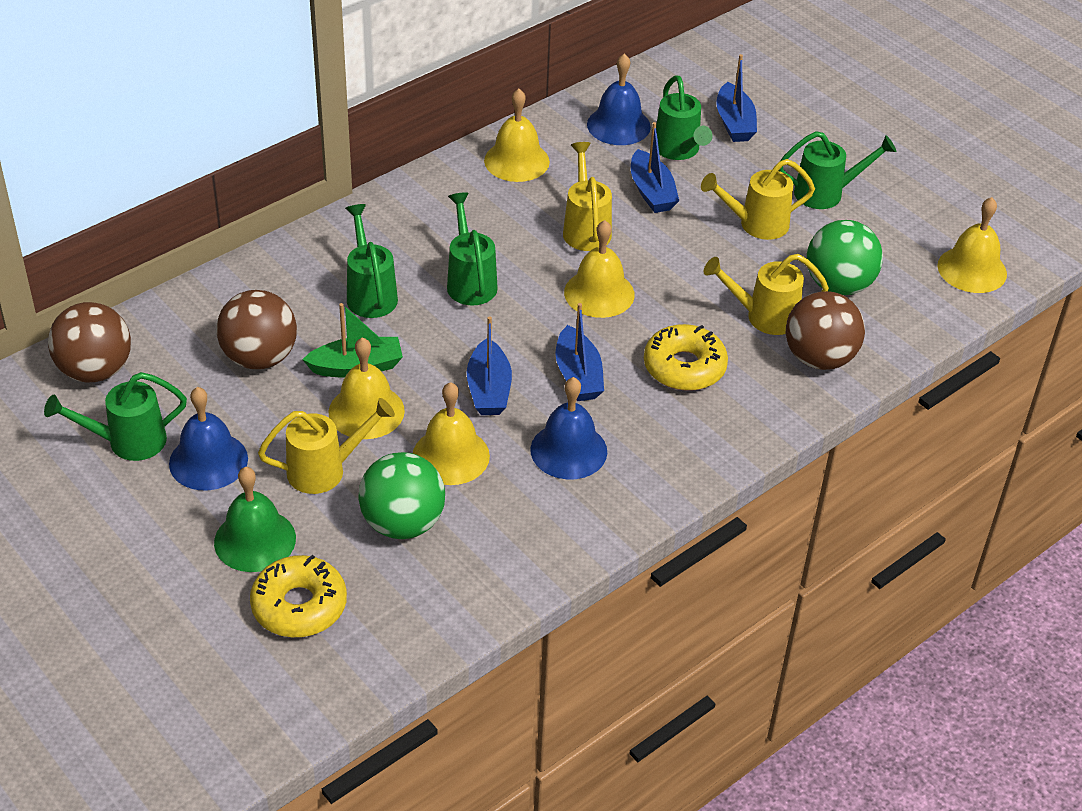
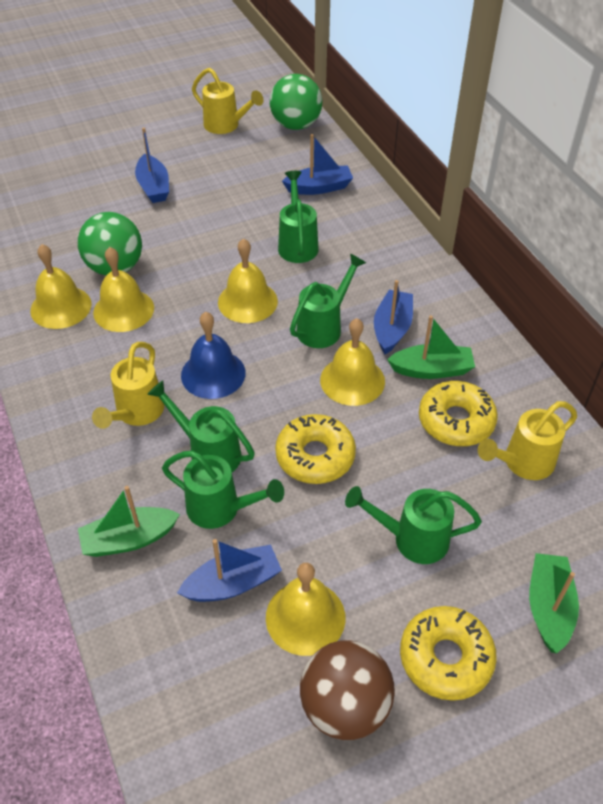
blue bell: [169,387,248,490] [530,377,607,479] [587,54,651,145] = 3 -> [181,312,246,399] = 1
brown ball: [48,302,131,382] [216,290,297,369] [786,291,865,370] = 3 -> [300,640,395,740] = 1
green bell: [214,467,296,572] = 1 -> none = 0
green boat: [302,303,403,377] = 1 -> [78,486,180,557] [387,315,475,379] [529,553,579,653] = 3
yellow donut: [250,555,347,637] [644,324,728,391] = 2 -> [275,414,356,484] [400,606,497,701] [419,381,498,446] = 3
yellow watering can: [258,398,395,494] [563,142,612,251] [701,159,815,240] [704,254,829,335] = 4 -> [92,342,164,429] [192,68,264,134] [478,401,577,480] = 3

